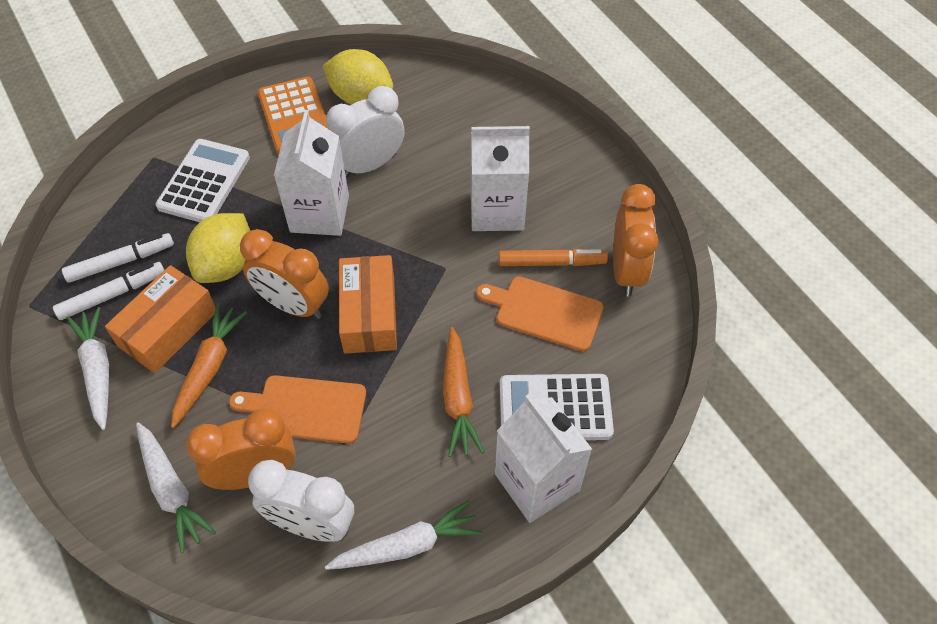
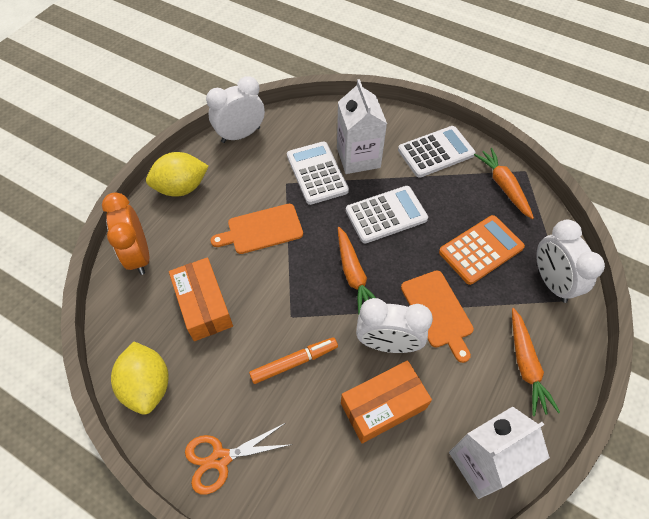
orange carrot: [171,304,247,428] [443,327,484,457] = 2 -> [338,227,376,315] [474,148,534,219] [512,308,560,416] = 3
orange clock: [186,408,296,490] [240,229,329,319] [613,184,658,296] = 3 -> [102,192,149,275] = 1
orange scissors: none = 0 -> [185,423,292,495] = 1
white calculator: [156,139,250,222] [500,374,614,440] = 2 -> [287,141,349,205] [346,186,428,243] [398,126,475,178] = 3
white carrot: [67,307,109,430] [136,422,216,553] [325,500,482,570] = 3 -> none = 0
white carton: [274,110,349,236] [470,126,530,231] [495,394,592,523] = 3 -> [337,79,387,174] [449,407,550,499] = 2
white clock: [248,460,354,542] [326,86,405,178] = 2 -> [206,76,265,143] [356,298,433,353] [536,220,605,303] = 3
white marker: [53,262,164,320] [62,233,174,283] = 2 -> none = 0

